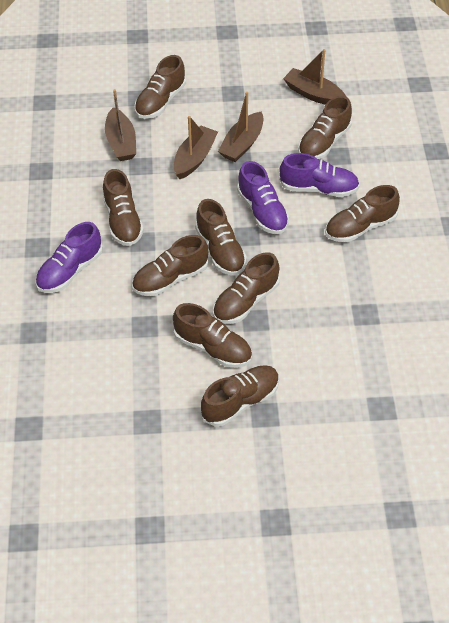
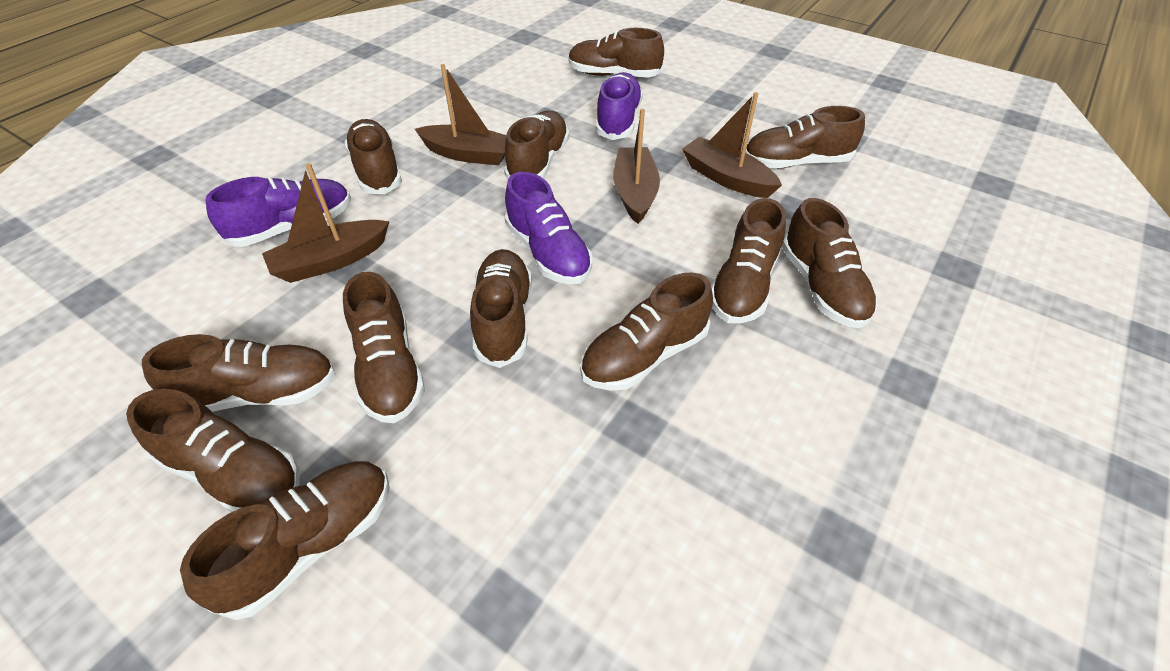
brown shoe: [103,169,144,246] [132,235,208,296] [134,55,186,119] [173,303,252,368] [195,199,247,276] [201,365,279,427] [213,252,280,324] [298,96,352,159] [325,185,400,243] = 9 -> [126,389,300,512] [142,334,336,412] [180,461,390,620] [343,272,425,423] [345,119,402,194] [470,249,532,368] [504,111,569,180] [568,28,664,77] [580,273,713,391] [711,198,786,324] [746,106,865,168] [782,198,877,328] = 12

